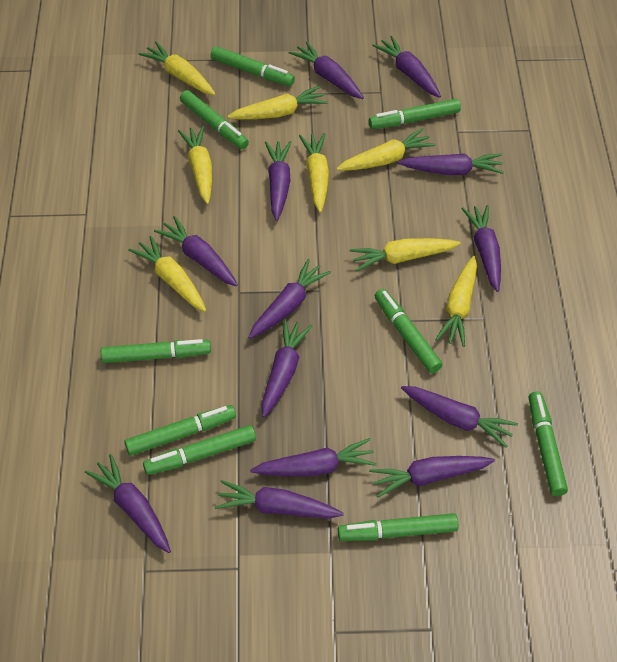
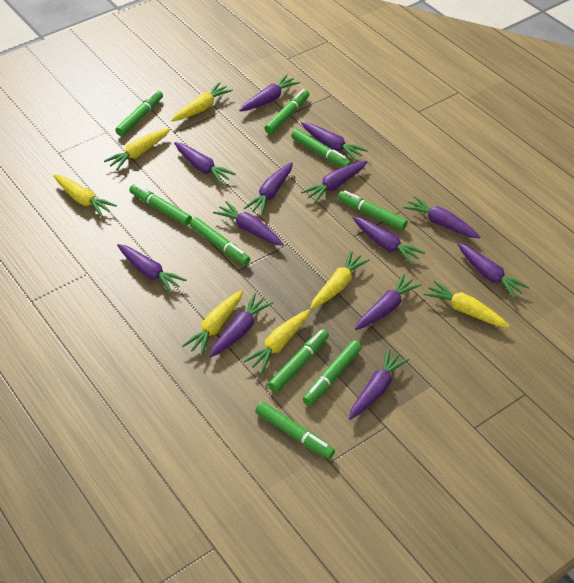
yellow carrot: [128,236,206,312] [138,41,215,95] [178,126,212,204] [227,86,328,119] [299,133,329,212] [336,128,436,171] [350,238,460,271] [435,256,477,347] = 8 -> [53,174,117,217] [104,128,170,171] [171,82,233,121] [182,290,243,356] [243,309,310,373] [310,250,370,309] [424,280,510,328] = 7

